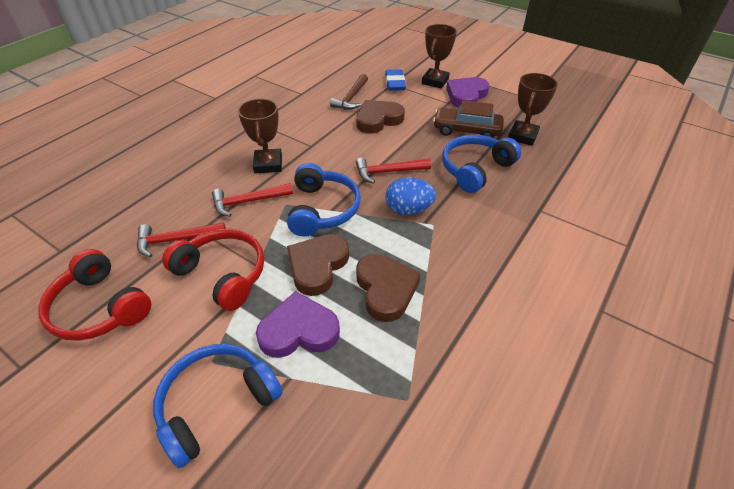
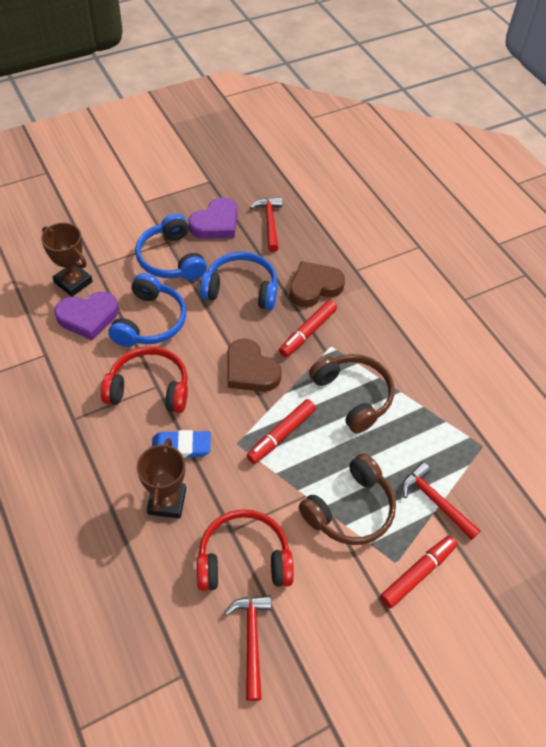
blue egg: [385,177,436,215] = 1 -> none = 0
brown car: [433,100,503,138] = 1 -> none = 0
brown hammer: [330,74,368,109] = 1 -> none = 0
brown headphones: none = 0 -> [299,454,396,545] [309,354,394,434] = 2
brown heart: [287,234,349,296] [356,100,405,134] [356,254,421,322] = 3 -> [227,338,282,392] [289,261,345,307] = 2
brown trophy: [238,99,282,173] [422,24,457,89] [508,73,558,146] = 3 -> [41,223,93,297] [137,438,186,519] = 2
red marker: none = 0 -> [247,399,316,464] [279,300,337,357] [380,536,457,608] = 3

